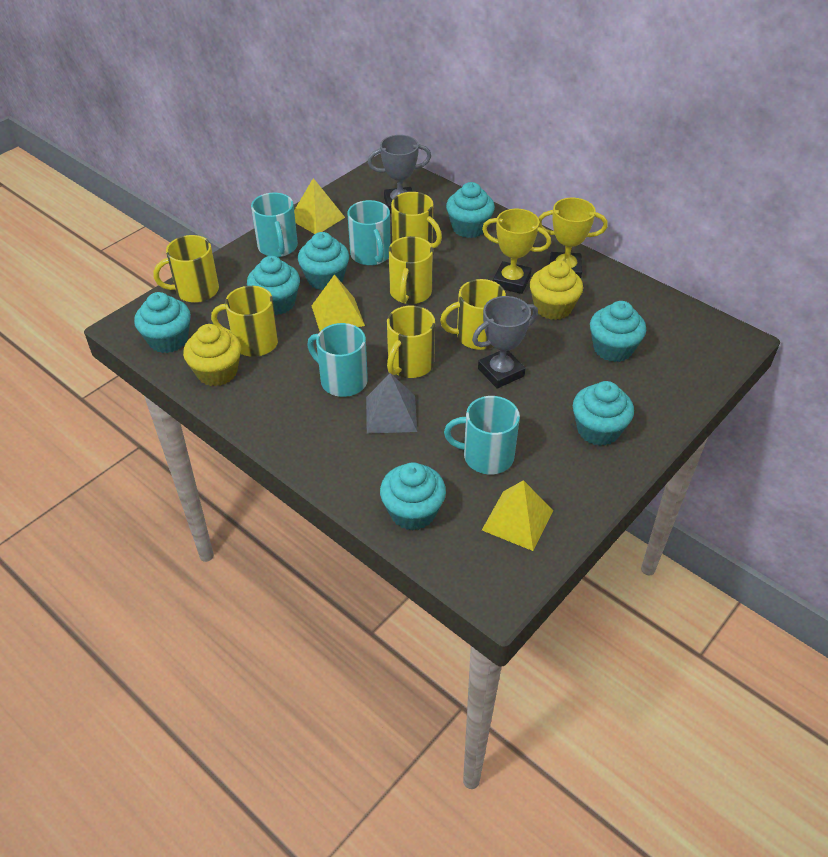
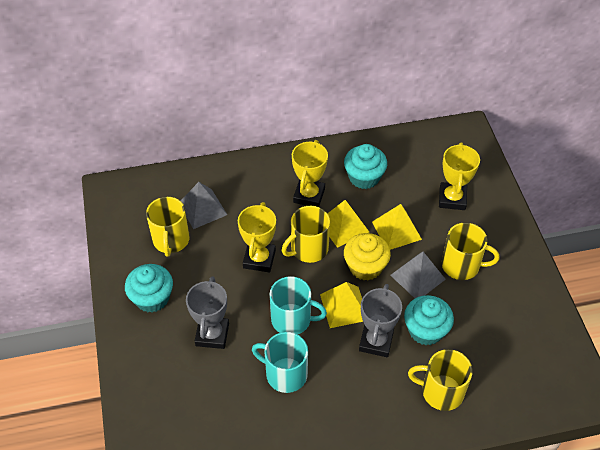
grey pyramid: [366,373,417,434] = 1 -> [181,182,227,229] [390,252,446,298] = 2
turquoise cupcake: [134,292,191,353] [247,256,300,315] [298,232,349,290] [380,462,446,530] [446,182,495,238] [573,381,634,446] [590,301,646,362] = 7 -> [125,264,173,312] [344,144,387,189] [404,295,454,345] = 3
turquoise mug: [251,193,298,257] [307,323,368,397] [347,200,391,266] [444,396,520,474] = 4 -> [252,332,308,393] [270,276,327,335] = 2
yellow cupcake: [183,324,241,386] [530,260,583,320] = 2 -> [344,233,391,281] = 1
yellow mug: [153,235,219,303] [211,286,278,357] [387,306,435,378] [388,236,433,304] [391,192,442,248] [440,279,506,350] = 6 -> [146,197,190,257] [282,206,330,263] [408,349,473,411] [442,223,499,280] = 4
yellow trophy: [482,209,551,294] [538,198,608,278] = 2 -> [238,202,276,272] [292,140,328,207] [439,143,480,210] = 3

